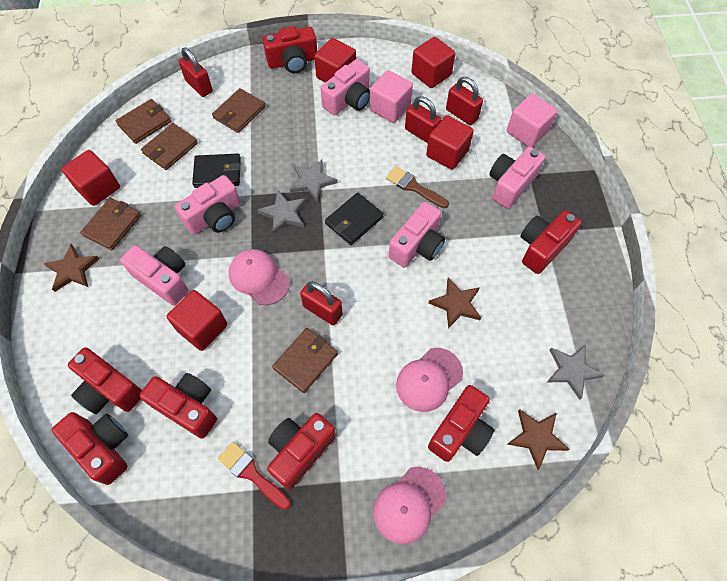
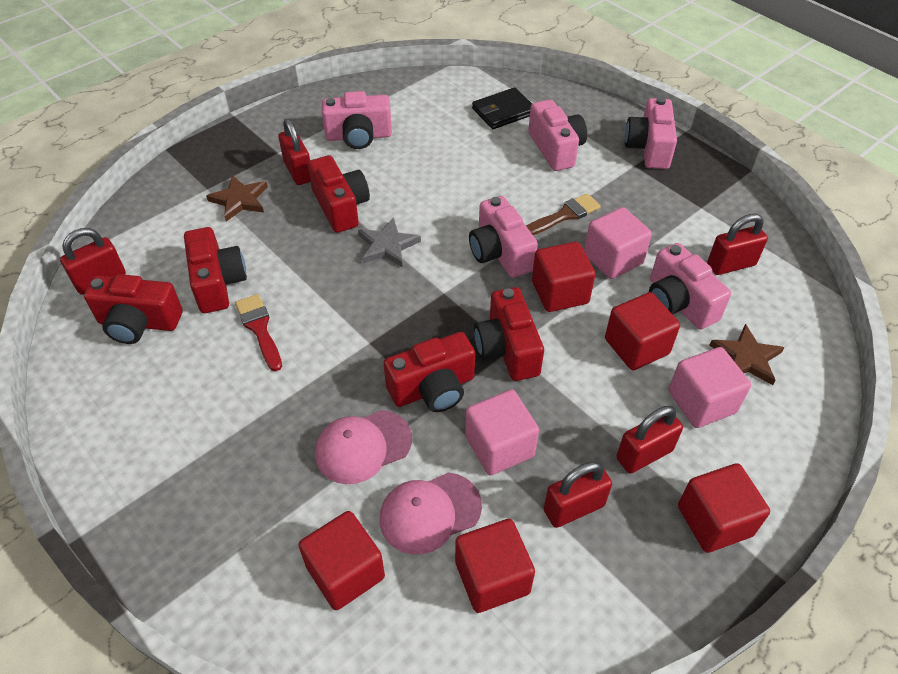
black wallet: [192,153,241,188] [325,193,384,245] = 2 -> [472,87,532,129] = 1
brown star: [44,244,99,292] [428,278,481,329] [507,409,569,470] = 3 -> [206,175,268,222] [709,324,785,385] = 2
brown wallet: [80,198,141,251] [115,99,172,144] [141,123,198,170] [212,88,265,133] [272,328,338,393] = 5 -> none = 0
grey star: [257,190,306,234] [290,160,338,202] [547,345,604,400] = 3 -> [358,217,421,268] = 1
pink cap: [229,249,290,305] [373,467,446,544] [396,348,463,412] = 3 -> [315,410,412,484] [379,473,482,555] = 2
pink cube: [370,70,413,123] [507,94,557,147] = 2 -> [465,390,539,475] [584,207,652,279] [668,347,751,428] = 3
red camera: [52,412,128,485] [68,347,142,414] [139,373,217,439] [262,26,317,73] [267,413,336,490] [428,385,494,462] [520,210,582,274] = 7 -> [84,274,183,344] [184,227,247,313] [308,155,370,233] [383,332,475,412] [474,287,544,381] = 5
red padlock: [179,47,213,97] [300,281,343,325] [405,96,441,143] [446,77,483,125] = 4 -> [60,228,126,295] [278,119,311,185] [544,461,612,528] [616,406,683,474] [707,214,768,275] = 5

